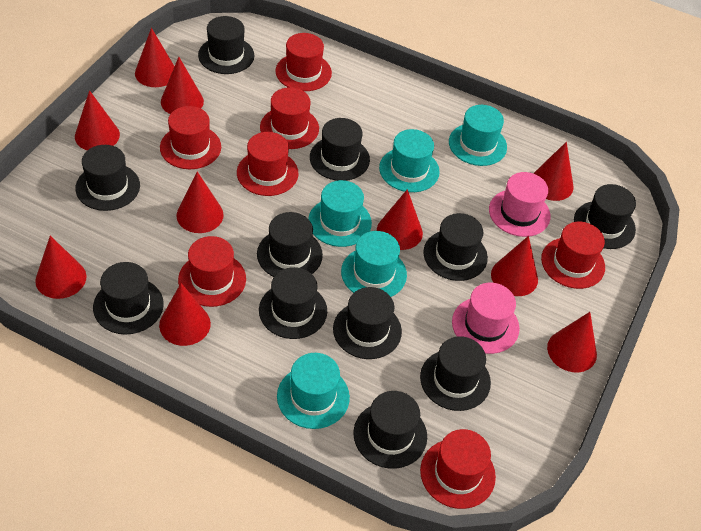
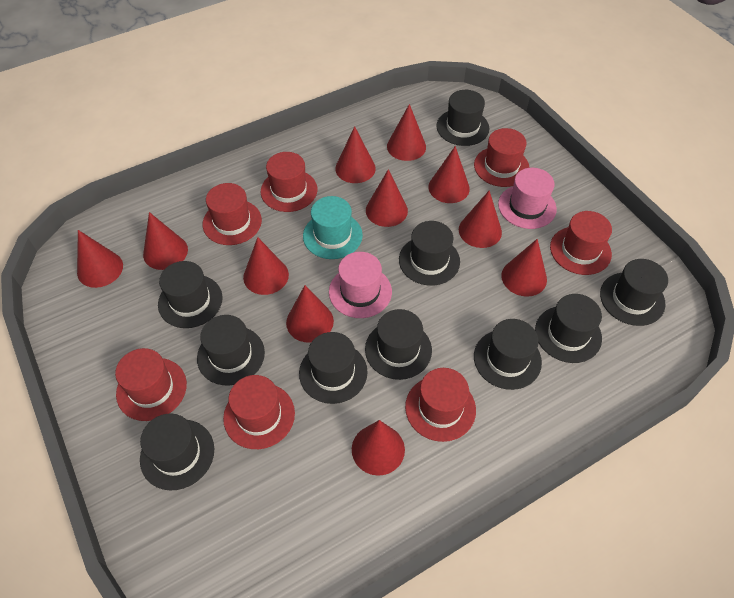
black hat: [75,145,140,211] [93,262,164,334] [198,16,255,74] [257,212,323,277] [259,267,327,339] [310,118,370,181] [333,287,402,359] [353,391,427,469] [420,336,491,411] [423,213,488,281] [574,184,636,249] = 11 -> [140,414,214,490] [158,261,222,328] [197,315,265,385] [299,332,368,404] [365,309,432,380] [399,221,460,286] [436,90,489,146] [474,319,542,390] [535,294,602,363] [600,259,668,326] = 10
red cone: [35,236,86,299] [75,90,120,150] [135,28,174,87] [159,283,211,346] [161,57,204,114] [176,172,224,233] [377,189,423,250] [491,236,538,296] [533,142,573,201] [547,312,597,372] = 10 -> [77,230,123,288] [143,212,188,270] [243,237,289,295] [286,285,334,343] [335,126,376,183] [352,420,405,476] [366,169,408,227] [387,104,426,161] [429,146,470,203] [459,190,502,248] [501,239,547,297] = 11
turquoise hat: [277,353,350,429] [308,180,372,247] [341,231,407,297] [379,129,440,192] [449,105,507,166] = 5 -> [303,196,363,259] = 1

